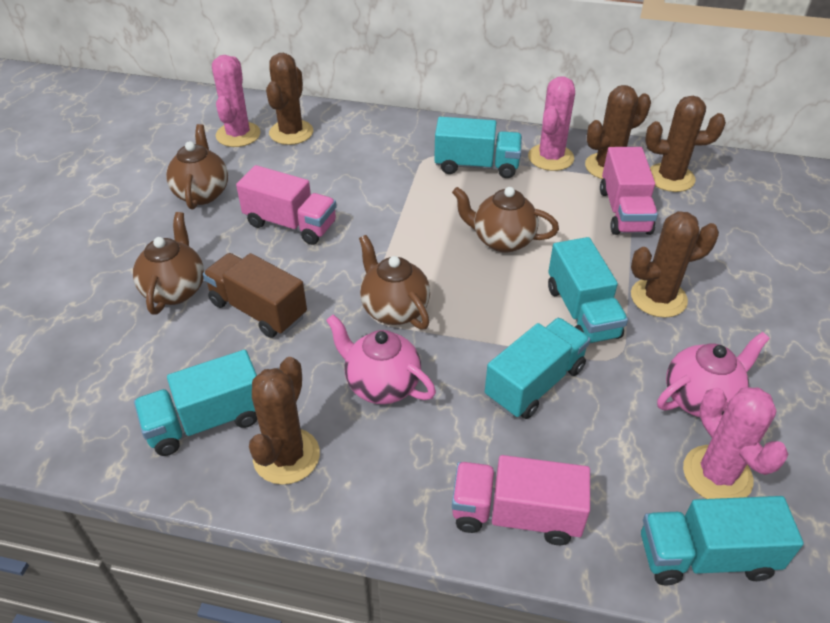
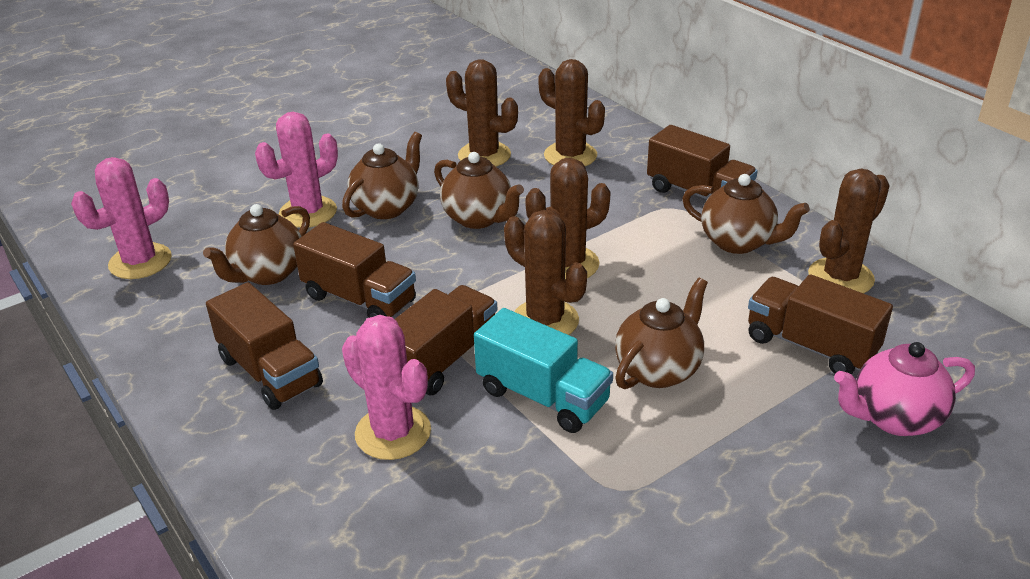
brown teapot: [133,212,204,314] [166,124,228,209] [359,235,430,330] [452,187,559,253] = 4 -> [203,204,310,285] [342,132,422,219] [434,152,524,229] [615,277,708,389] [682,174,810,254] = 5
brown truck: [203,253,307,338] = 1 -> [206,282,323,410] [293,222,416,318] [395,285,498,395] [647,125,758,199] [748,274,893,374] = 5
pink teapot: [326,314,436,404] [657,332,770,417] = 2 -> [834,342,975,436] = 1
pink truck: [236,165,337,245] [452,455,590,545] [600,147,658,235] = 3 -> none = 0
turquoise truck: [134,350,257,456] [434,117,522,178] [485,318,590,419] [548,237,628,343] [641,496,804,585] = 5 -> [474,308,613,433] = 1

